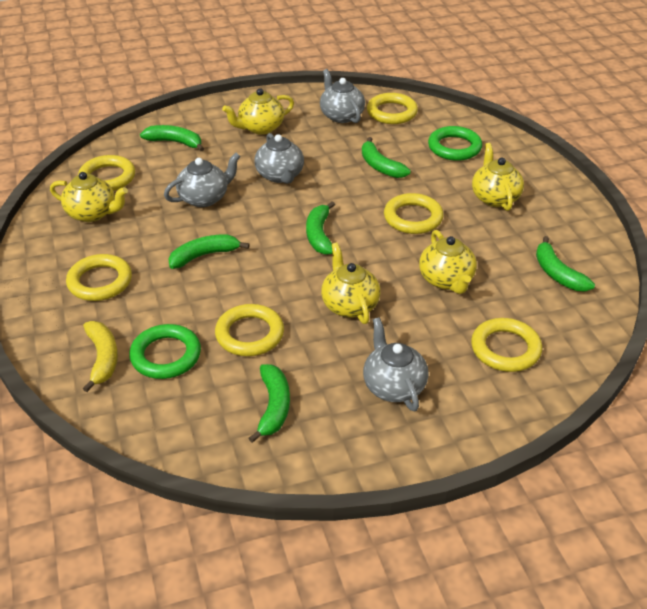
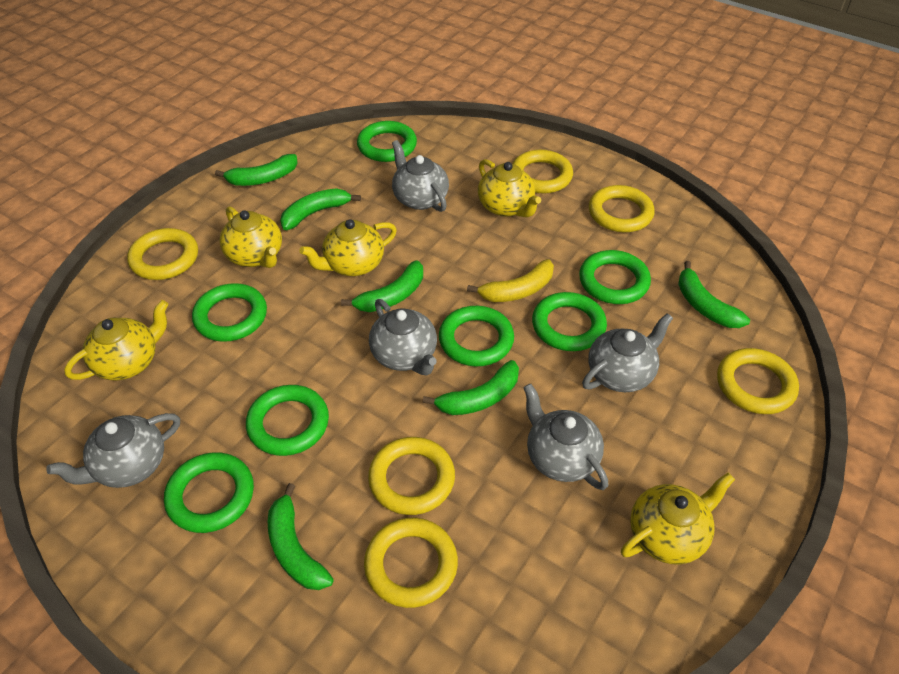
green ring: [129,324,201,379] [428,126,482,161] = 2 -> [164,452,254,533] [192,283,267,342] [246,385,329,456] [357,121,417,162] [439,306,514,366] [532,292,607,351] [579,250,651,304] = 7
grey teapot: [164,153,240,207] [254,133,304,184] [320,69,365,123] [363,317,429,411] = 4 -> [46,413,180,488] [369,299,437,375] [392,140,449,212] [523,384,608,490] [582,313,673,392] = 5

